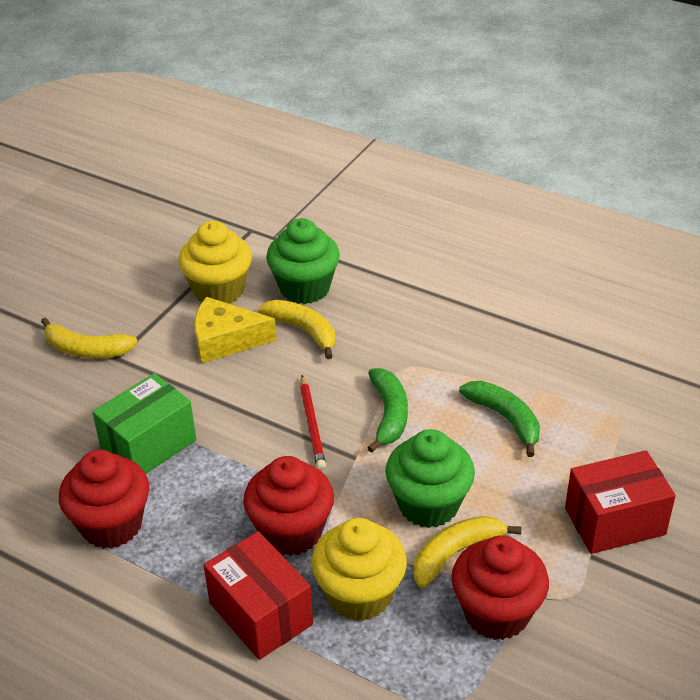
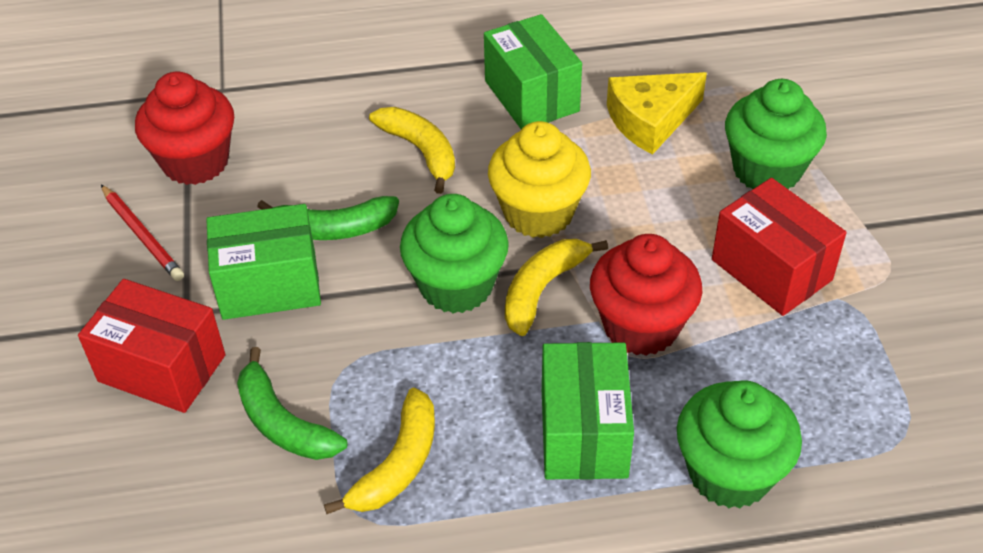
green box: [92,373,196,474] = 1 -> [206,204,321,320] [484,14,582,129] [542,342,634,480] = 3
green cupcake: [266,218,340,304] [385,429,475,528] = 2 -> [400,194,509,314] [677,380,802,509] [725,79,827,189] = 3
red cupcake: [59,450,149,549] [243,456,334,556] [451,535,549,640] = 3 -> [135,72,234,185] [590,234,703,356] = 2
yellow cupcake: [178,221,252,304] [311,518,407,621] = 2 -> [488,121,591,238] = 1

